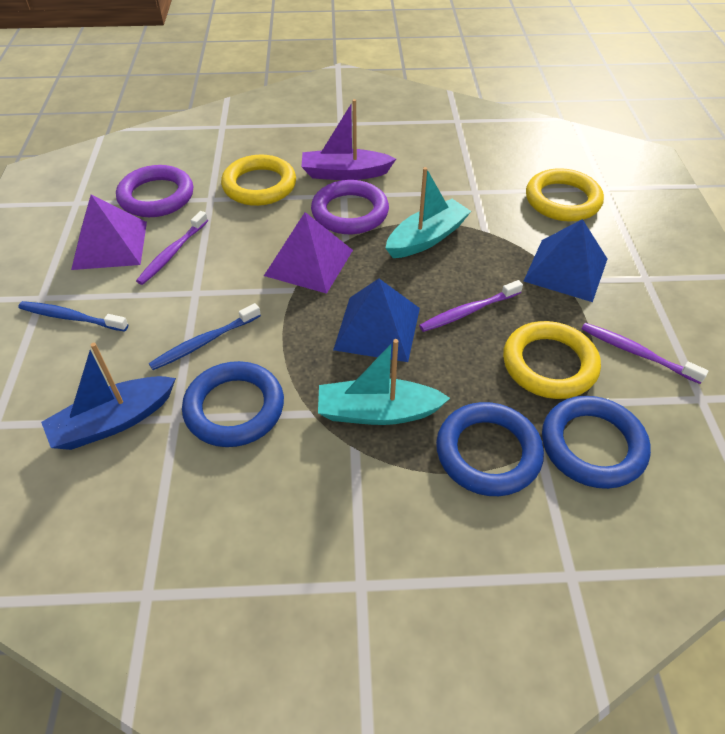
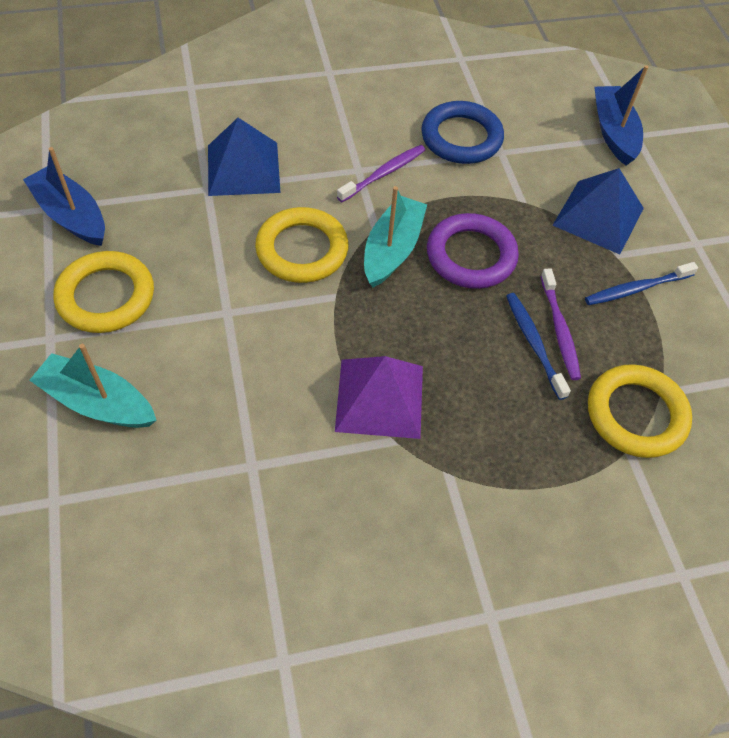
blue boat: [41,343,176,450] = 1 -> [23,147,105,246] [594,65,648,166] = 2
blue ring: [182,361,284,447] [436,402,544,496] [542,396,651,489] = 3 -> [421,101,504,164] = 1
purple boat: [301,99,396,180] = 1 -> none = 0
purple pyramid: [71,195,147,270] [264,212,353,294] = 2 -> [335,356,423,439] = 1
purple ring: [116,165,193,217] [311,180,389,234] = 2 -> [427,213,519,289] = 1
purple toothbrush: [136,211,208,285] [419,280,523,332] [582,323,708,384] = 3 -> [337,145,425,202] [541,268,581,380] = 2

